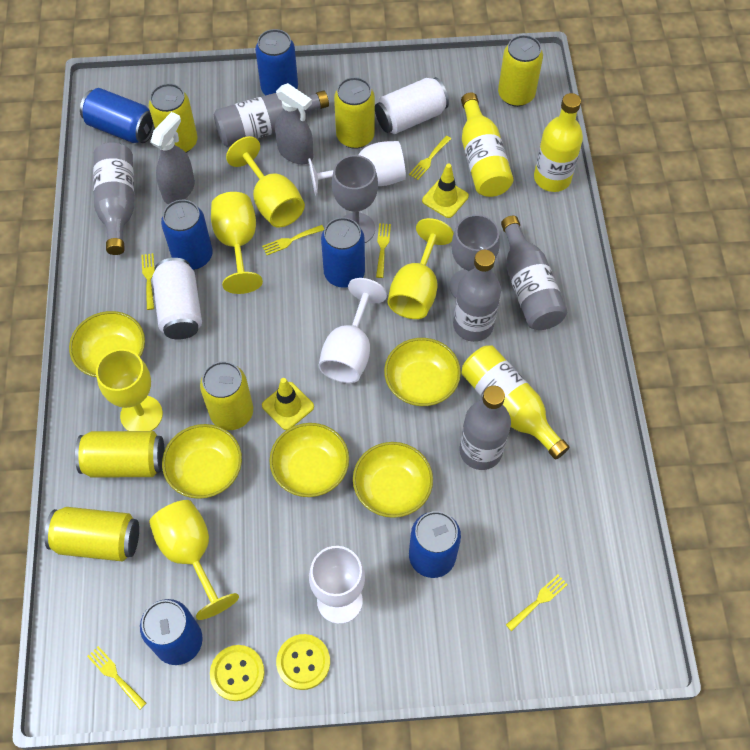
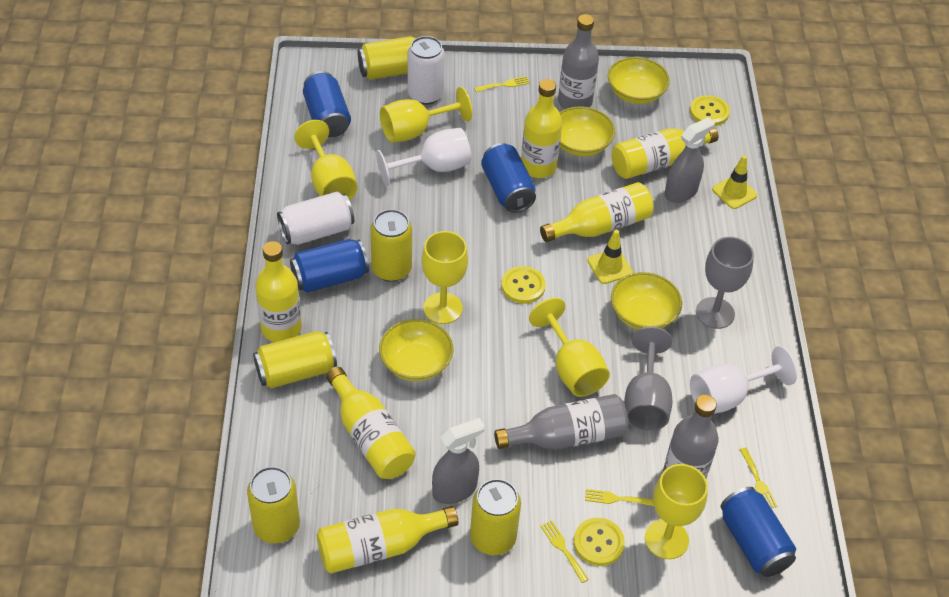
blue can: [80,88,155,143] [140,599,203,665] [161,200,213,270] [255,29,298,95] [321,217,365,288] [409,511,461,578] = 6 -> [290,239,369,293] [303,71,351,137] [481,143,536,213] [720,487,796,577] = 4
grey bottle: [93,142,134,255] [214,90,329,147] [453,250,501,342] [459,386,511,470] [501,216,567,330] = 5 -> [494,394,628,450] [558,14,599,109] [663,395,718,478] = 3
white goblet: [308,141,406,196] [309,546,365,624] [319,278,387,383] = 3 -> [376,128,471,186] [690,346,797,414] = 2
yellow bottle: [461,92,513,197] [461,345,570,460] [534,93,583,192] = 3 -> [255,241,302,342] [317,506,458,574] [326,367,416,479] [521,79,562,178] [540,182,654,242] [612,127,719,179] = 6
yellow bowl: [69,311,145,377] [162,424,242,499] [269,423,349,497] [353,442,433,518] [384,338,461,406] = 5 -> [379,319,453,381] [559,106,615,157] [608,57,670,104] [611,272,682,330] = 4
yellow button: [210,645,265,701] [276,634,330,690] = 2 -> [501,266,546,304] [573,518,625,566] [690,95,730,126] = 3
yellow can: [44,507,139,562] [75,431,165,477] [149,83,198,153] [200,361,253,430] [334,77,375,149] [498,35,543,107] = 6 -> [247,466,300,543] [253,331,337,389] [357,36,416,80] [371,209,412,282] [470,479,521,555] = 5
yellow fork: [87,646,146,710] [141,253,155,310] [262,225,324,255] [376,223,391,278] [409,136,451,180] [506,575,568,631] = 6 -> [474,76,530,92] [540,520,589,583] [585,489,654,506] [740,448,777,508] = 4

